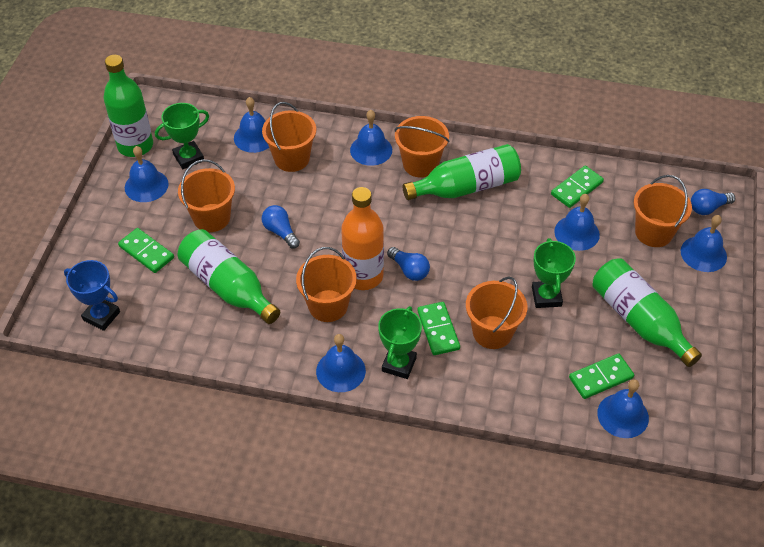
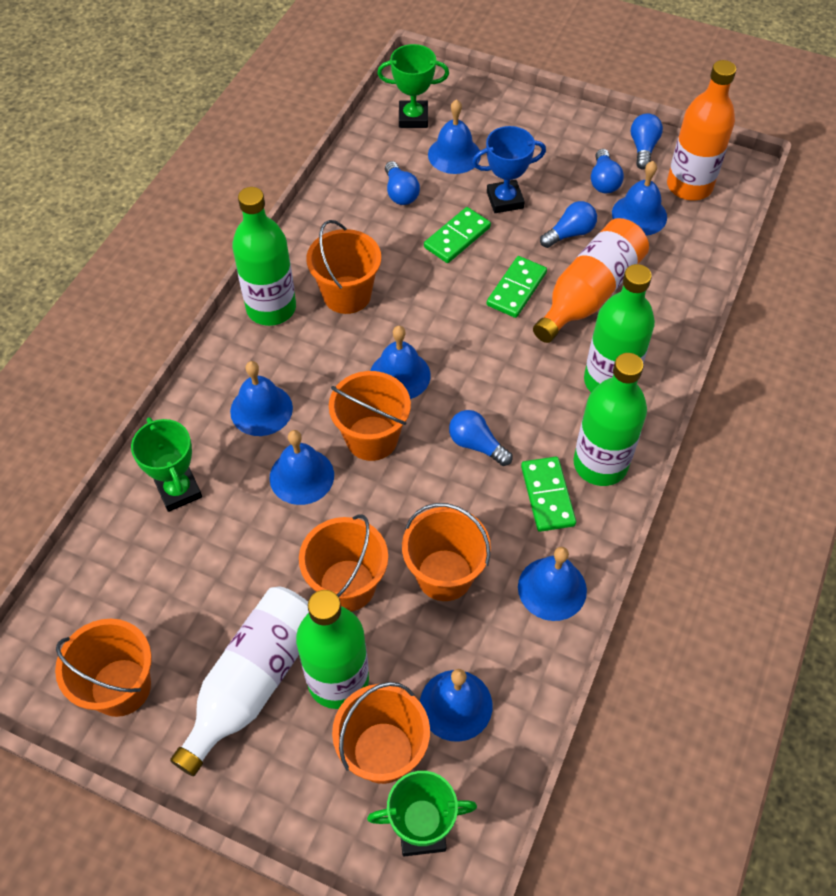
blue light bulb: [262,205,300,249] [387,247,430,281] [691,189,735,215] = 3 -> [385,161,420,205] [449,410,513,466] [540,201,597,248] [591,149,624,194] [631,113,663,170] = 5
green domino: [118,228,174,273] [417,302,460,355] [551,166,604,208] [569,353,634,399] = 4 -> [424,207,491,263] [487,256,547,318] [521,457,576,532] = 3
orange bottle: [341,187,384,290] = 1 -> [533,218,649,343] [667,60,736,201] = 2
white bottle: none = 0 -> [170,587,309,776] = 1

